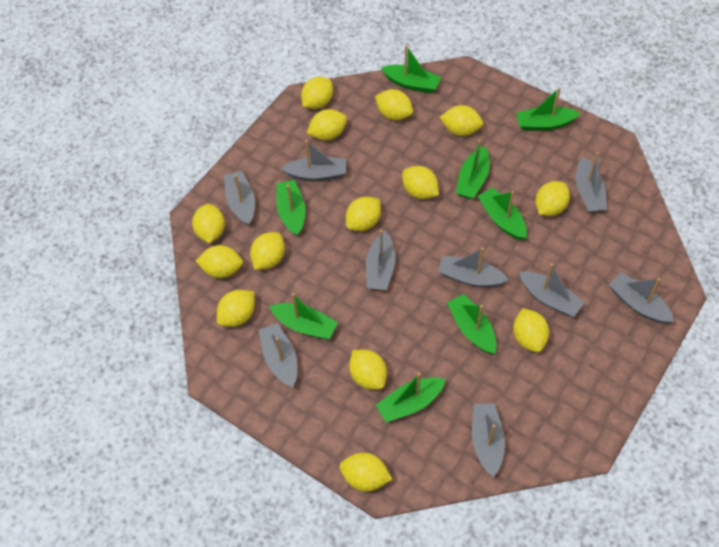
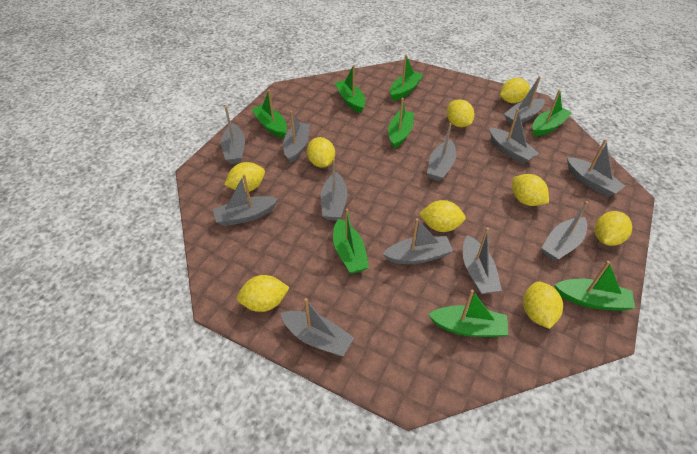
grey boat: [224,171,255,226] [259,323,297,387] [281,140,346,181] [366,230,396,290] [438,247,509,287] [472,403,505,477] [519,263,585,317] [576,152,607,213] [609,273,674,324] = 9 -> [213,174,278,226] [221,107,245,164] [281,298,354,356] [283,111,310,163] [321,159,347,221] [383,218,453,264] [427,123,456,181] [463,227,502,294] [490,108,539,164] [504,76,545,125] [542,201,588,261] [567,139,625,197] = 12
yellow lemon: [192,204,225,243] [196,245,243,278] [217,290,255,327] [250,232,285,270] [301,77,333,109] [307,109,347,141] [340,453,392,491] [346,197,381,231] [349,350,387,390] [375,89,413,120] [402,166,439,199] [440,105,483,136] [513,308,549,352] [535,181,570,216] = 14 -> [224,162,265,192] [237,275,290,312] [307,137,335,168] [419,200,466,232] [447,99,475,127] [500,78,530,103] [512,174,549,206] [523,281,563,329] [595,211,632,246] = 9

